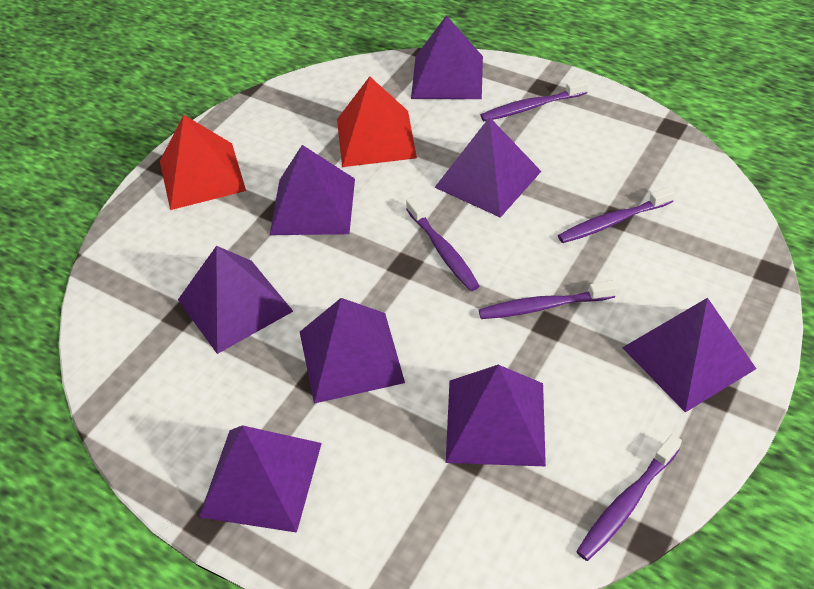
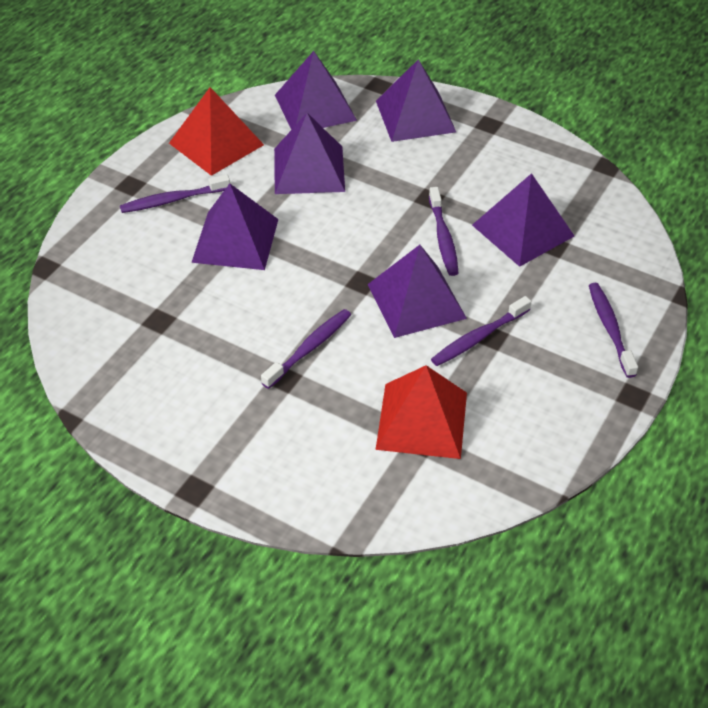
purple pyramid: [178,246,293,354] [199,425,322,533] [270,145,355,235] [300,298,405,404] [411,15,483,99] [434,117,541,218] [446,365,546,466] [622,298,756,412] = 8 -> [191,184,278,270] [274,113,345,194] [275,51,357,130] [368,245,467,338] [376,59,456,142] [472,173,574,267] = 6

